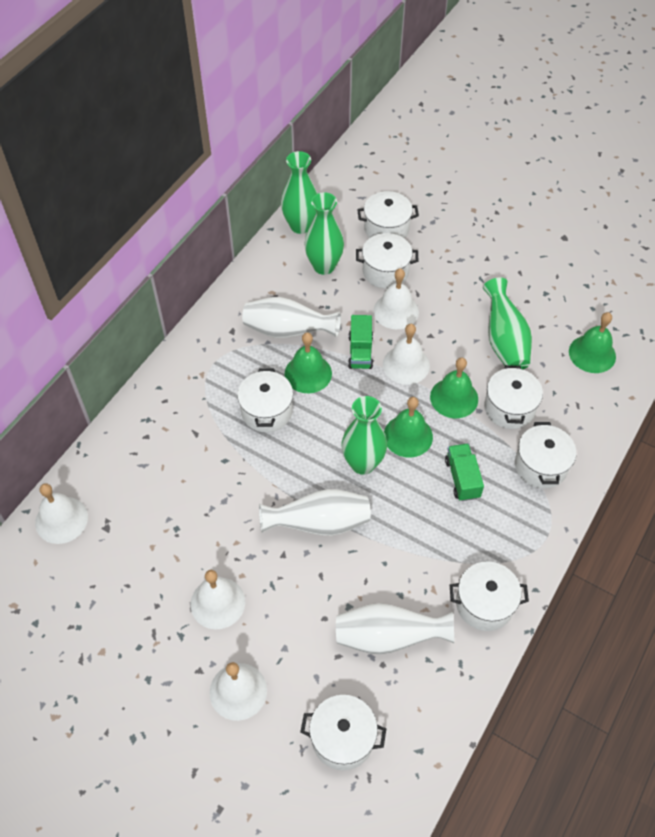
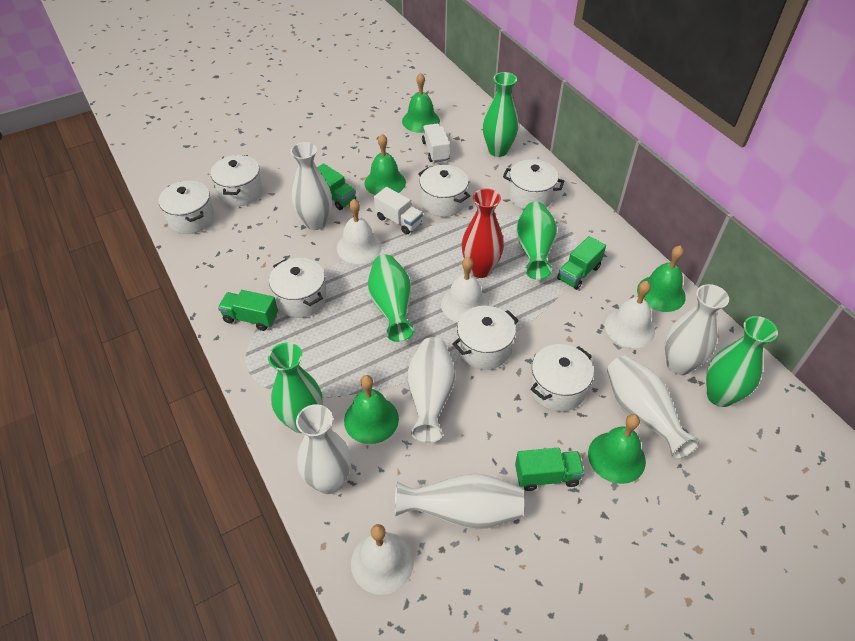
green bell: [285,332,332,393] [384,397,433,458] [430,358,478,418] [569,312,616,373] = 4 -> [344,375,399,444] [364,134,406,195] [402,73,440,133] [588,414,646,484] [637,246,686,312] = 5
green truck: [348,315,373,369] [445,444,484,501] = 2 -> [218,290,278,331] [317,163,356,210] [515,448,585,491] [557,236,606,290] = 4
green vase: [281,151,318,234] [304,192,344,275] [342,396,387,475] [483,278,532,370] = 4 -> [268,343,323,433] [368,255,414,342] [483,72,519,157] [516,202,557,280] [706,316,778,407] = 5
red vase: none = 0 -> [462,188,504,278] = 1
white bell: [35,483,88,544] [191,570,245,629] [209,662,267,721] [373,268,419,329] [383,324,430,385] = 5 -> [337,199,382,264] [351,524,414,595] [441,257,489,322] [605,281,655,348] = 4
white truck: none = 0 -> [374,187,423,235] [422,124,450,163] = 2
white vase: [242,297,341,338] [259,489,371,536] [336,603,454,655] = 3 -> [290,142,332,230] [296,404,351,494] [395,474,524,530] [407,337,455,443] [607,356,700,460] [665,284,729,375] = 6

